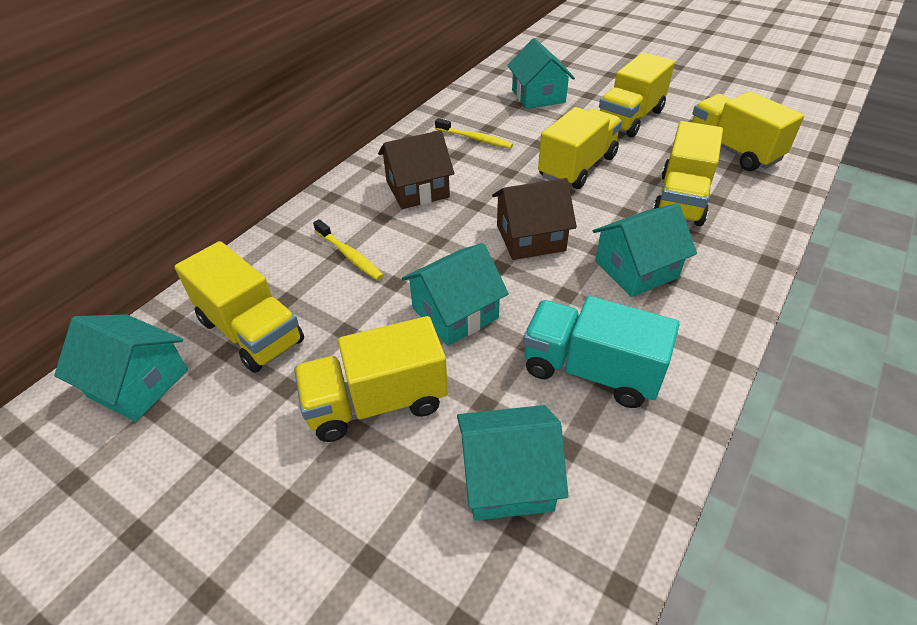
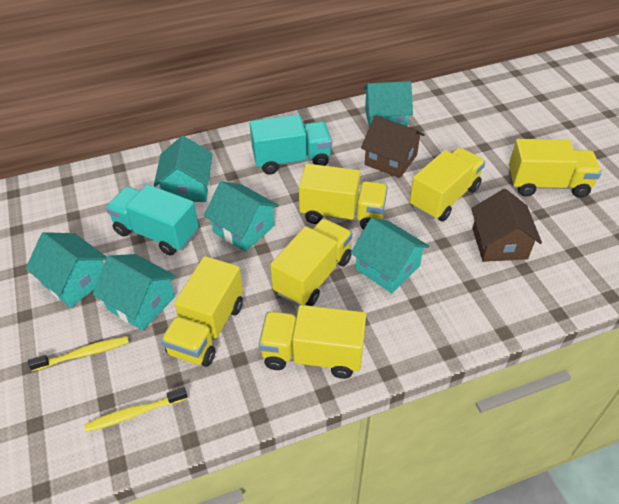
turquoise house: [54,314,188,422] [402,243,509,346] [457,405,568,521] [507,38,575,109] [593,203,697,297] = 5 -> [25,232,107,308] [92,254,177,331] [154,136,213,202] [204,181,279,252] [351,218,429,293] [363,81,413,127] = 6
turquoise truck: [523,296,680,408] = 1 -> [106,184,199,255] [250,115,332,174] = 2

